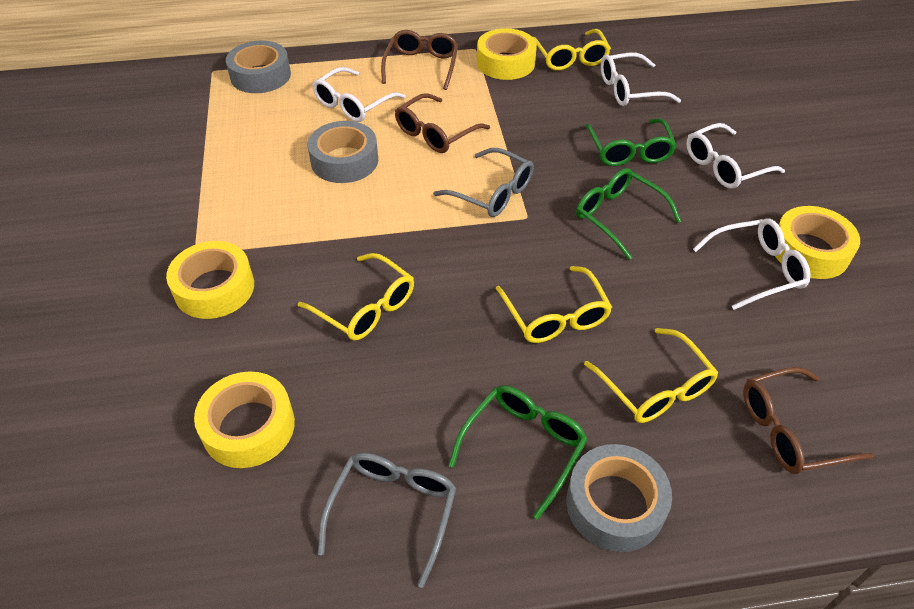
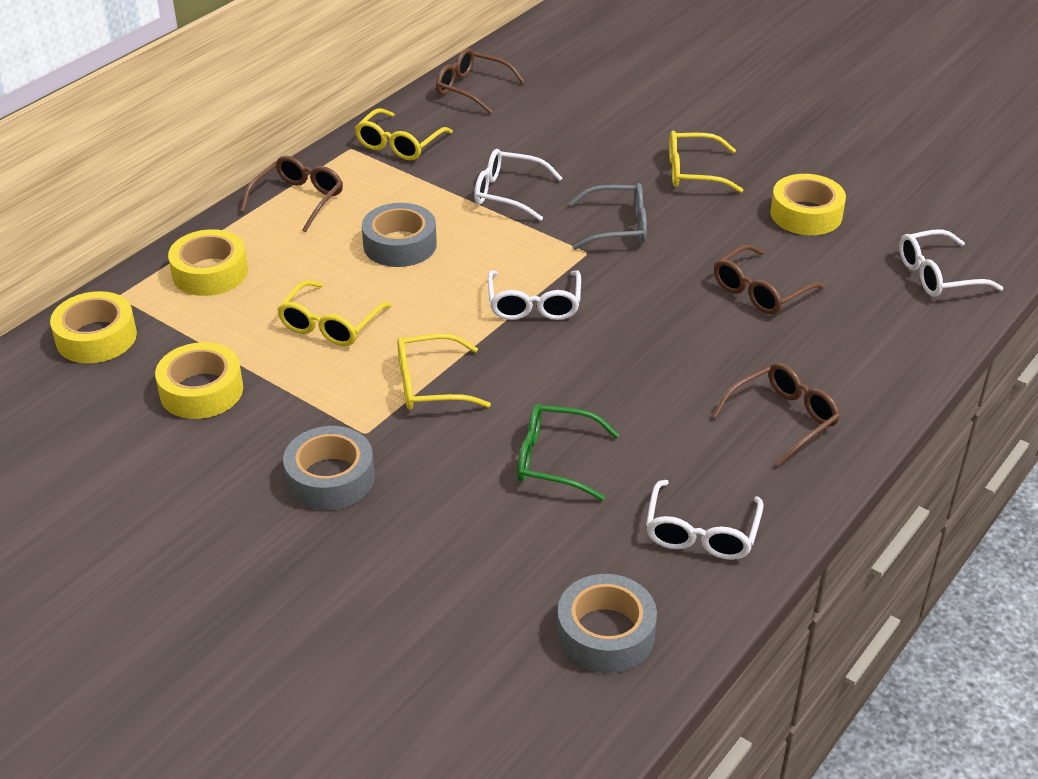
brown glasses: [381,30,458,90] [395,93,490,153] [743,367,873,474] = 3 -> [240,156,343,233] [436,48,525,114] [712,362,840,467] [714,245,825,314] = 4
green glasses: [448,386,588,520] [576,168,681,260] [584,119,677,166] = 3 -> [517,404,619,501] = 1
grey glasses: [318,452,456,588] [433,148,534,217] = 2 -> [569,183,647,250] = 1

